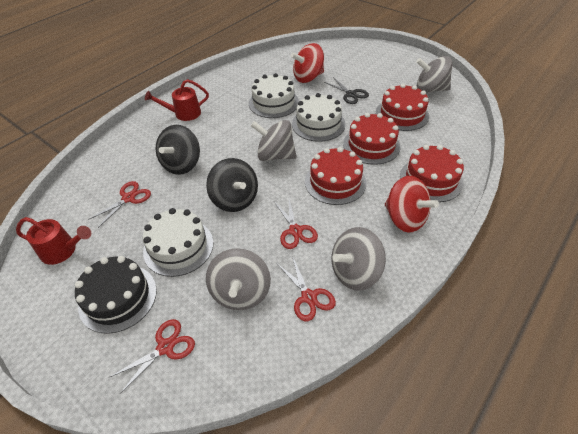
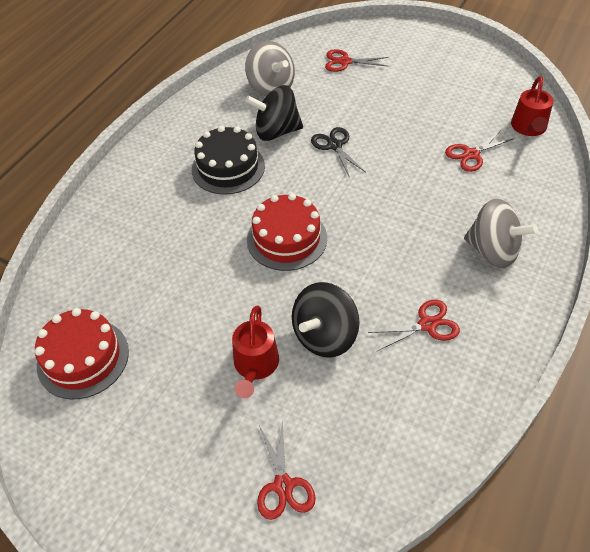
grey spinning top: [206,248,271,310] [251,120,297,161] [332,227,386,291] [416,56,453,93] = 4 -> [245,41,295,97] [464,199,538,268] = 2
red cake: [305,147,366,205] [343,113,401,165] [376,84,429,131] [400,145,464,202] = 4 -> [35,308,129,399] [247,193,327,271] = 2
red spinning top: [291,43,324,83] [385,176,439,232] = 2 -> none = 0
white cake: [143,208,213,277] [249,73,299,118] [292,93,346,142] = 3 -> none = 0

